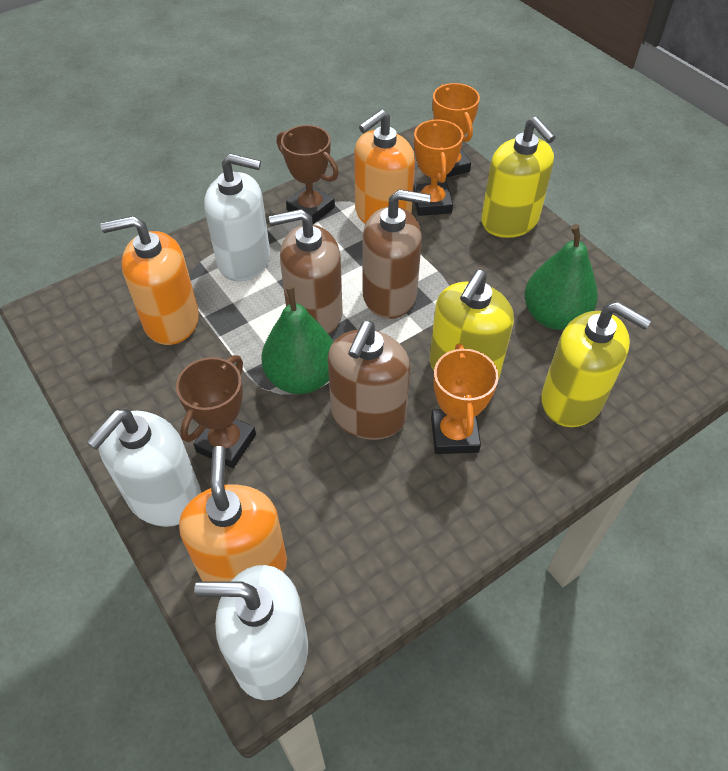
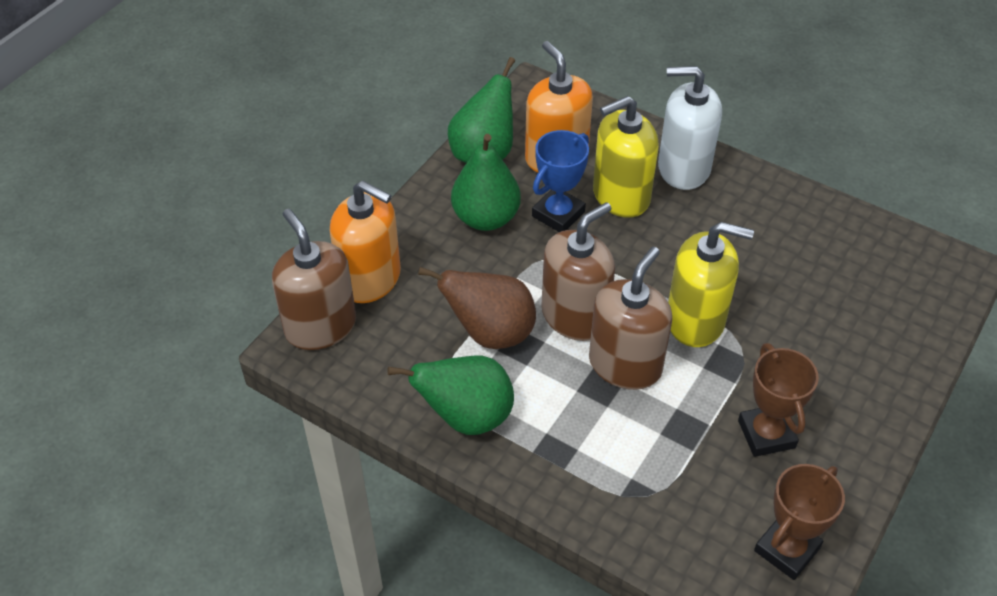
blue trophy: none = 0 -> [532,130,589,232] = 1
brown pear: none = 0 -> [418,267,536,349] = 1
green pear: [261,286,333,394] [524,224,598,330] = 2 -> [387,356,514,435] [448,57,515,163] [451,134,521,231] = 3
orange soap dispenser: [100,216,199,345] [179,446,287,582] [354,109,415,224] = 3 -> [330,181,401,303] [525,41,593,172] = 2
orange trophy: [413,119,463,216] [431,344,499,454] [433,83,480,178] = 3 -> none = 0
white soap dispenser: [86,409,201,527] [194,565,308,700] [204,154,270,281] = 3 -> [658,66,722,190] = 1
yellow soap dispenser: [430,270,514,378] [481,117,556,238] [541,302,651,427] = 3 -> [593,96,659,218] [668,222,754,347] = 2

